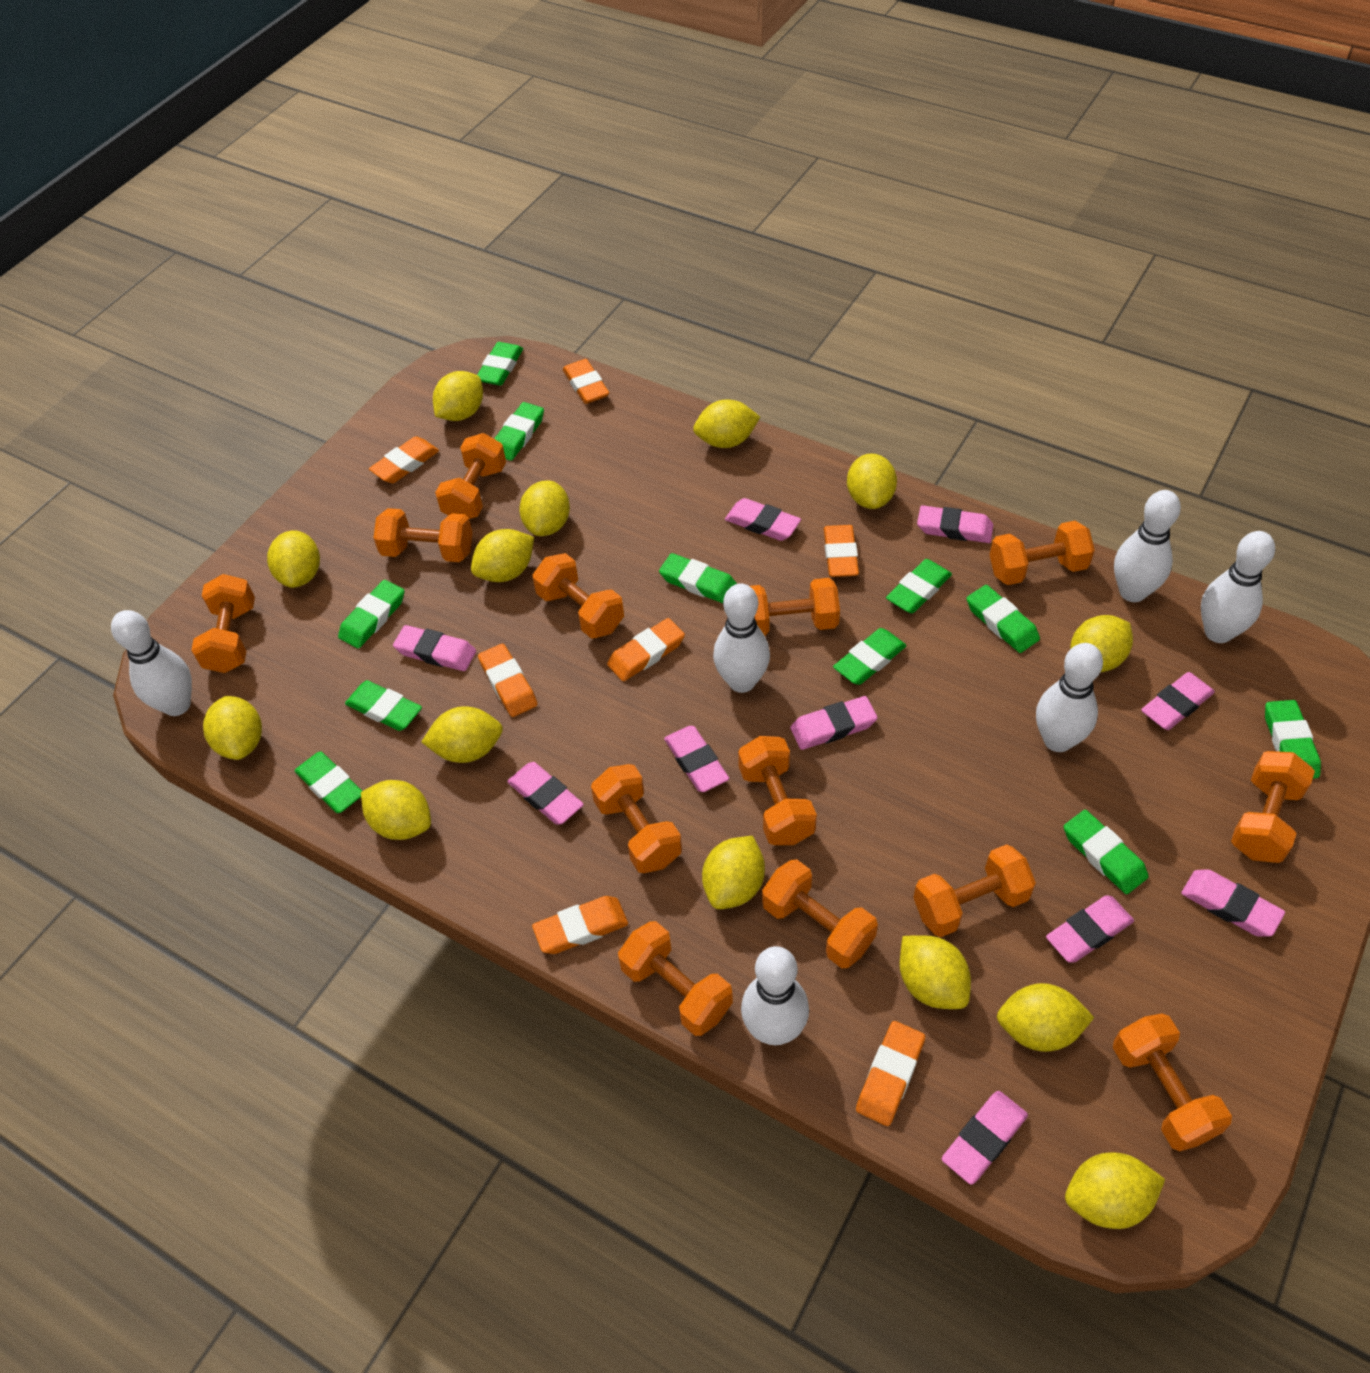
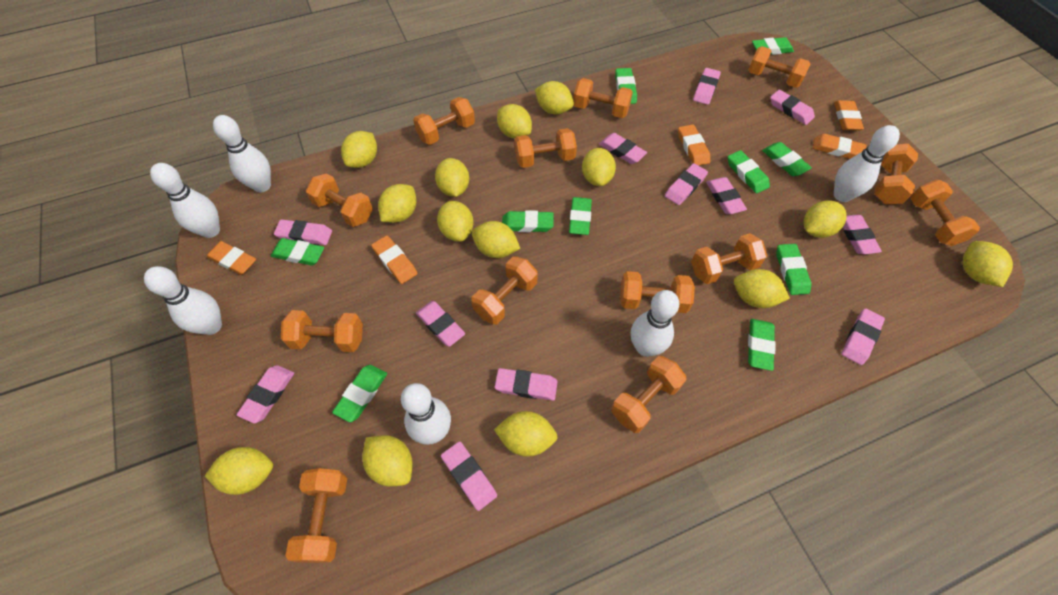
green eraser: [295,751,362,813] [338,580,404,648] [345,680,422,731] [477,342,523,386] [494,402,544,461] [659,553,737,603] [833,628,907,685] [886,559,952,613] [966,585,1040,653] [1064,810,1148,894] [1265,700,1321,778] = 11 -> [271,238,324,266] [332,365,387,422] [502,210,554,232] [569,197,592,235] [615,68,637,104] [728,150,770,194] [748,319,776,371] [752,37,794,55] [762,142,812,176] [776,244,811,295] = 10
orange eraser: [369,436,439,483] [478,644,538,717] [532,896,628,954] [563,359,609,404] [607,618,685,681] [824,525,859,577] [856,1021,925,1126] = 7 -> [207,241,256,275] [371,235,417,284] [678,124,710,166] [813,134,867,159] [834,100,864,131] = 5
pink eraser: [393,625,476,671] [507,762,584,825] [664,726,729,792] [725,498,801,541] [790,696,878,750] [917,505,993,543] [942,1091,1028,1185] [1046,895,1134,963] [1141,672,1215,730] [1181,869,1285,937] = 10 -> [237,365,294,423] [274,220,332,245] [416,301,465,347] [441,441,497,511] [495,368,558,401] [599,133,647,164] [665,163,708,205] [693,68,721,105] [706,177,747,214] [770,90,815,125] [842,308,885,365] [843,215,882,255] = 12

